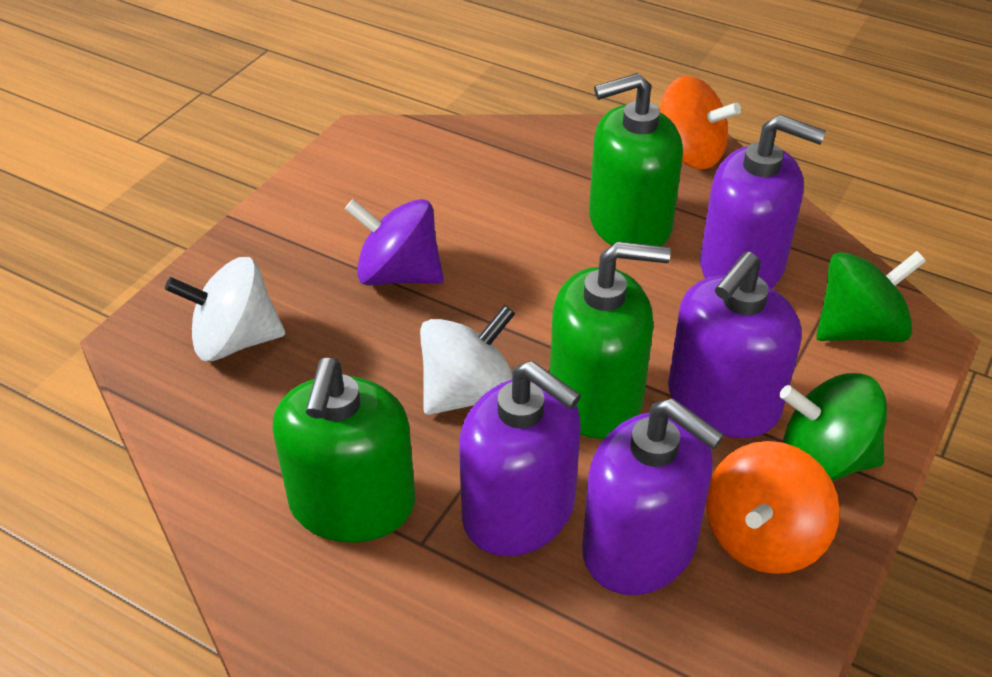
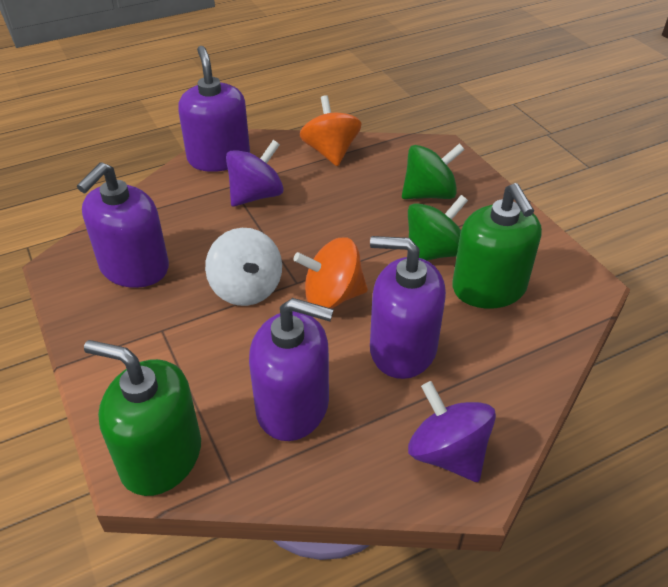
green soap dispenser: [272,358,415,543] [550,241,671,439] [589,73,683,246] = 3 -> [84,340,201,496] [452,183,542,309] = 2
purple spinning top: [345,199,444,286] = 1 -> [226,140,284,207] [408,381,496,482] = 2
white spinning top: [165,257,285,361] [420,305,515,415] = 2 -> [205,228,282,306] = 1

